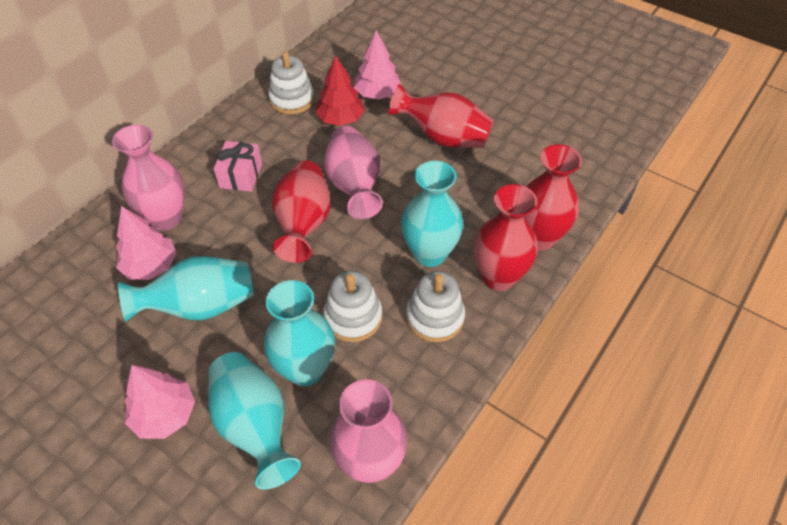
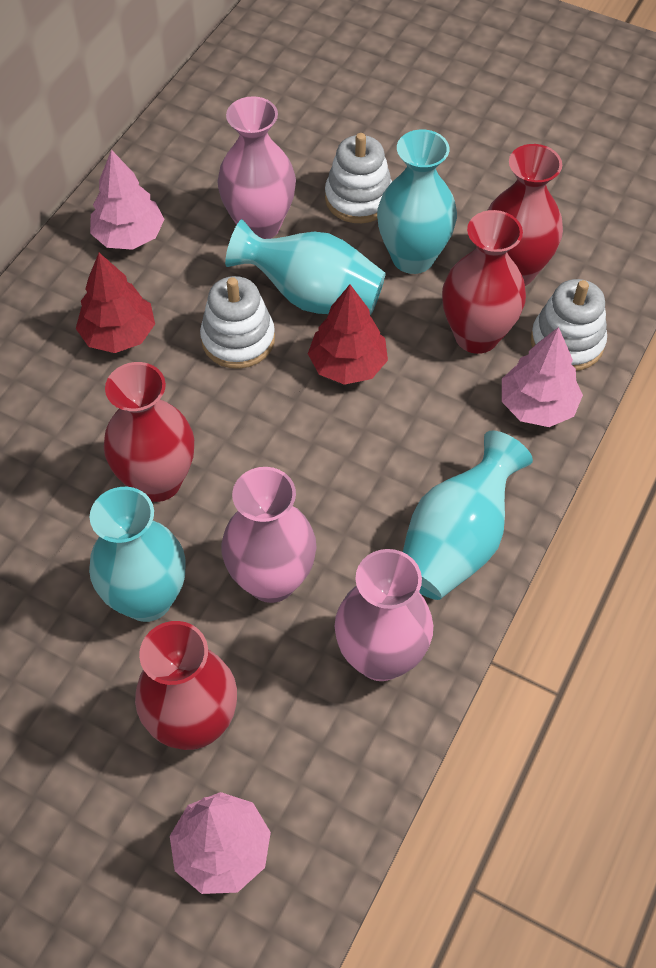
pink gift: [214,141,262,192] = 1 -> none = 0
red tree: [315,55,365,126] = 1 -> [76,253,155,353] [308,285,388,385] = 2

